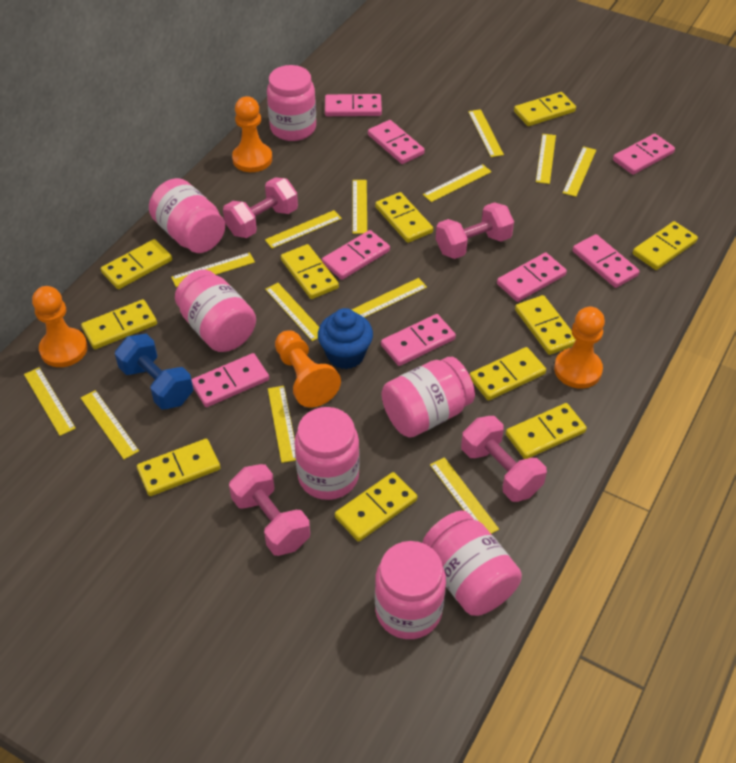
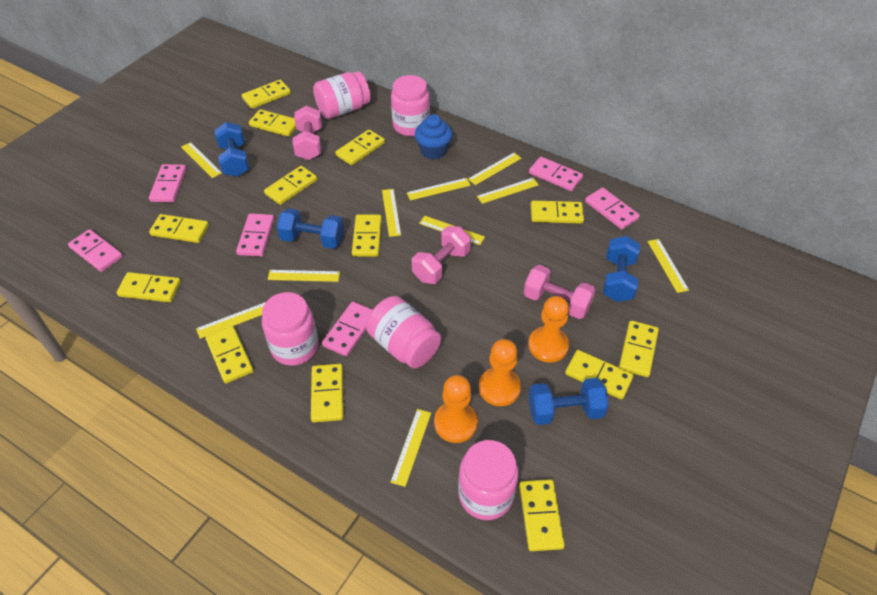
blue dumbbell: [115,334,193,410] = 1 -> [215,122,249,177] [277,208,344,249] [529,378,609,425] [603,236,640,302] = 4
orange pawn: [32,286,88,367] [232,96,272,172] [275,330,341,407] [554,307,605,389] = 4 -> [434,375,478,443] [479,339,521,406] [528,296,569,363] = 3
pink domino: [191,353,269,407] [322,230,390,280] [325,94,382,116] [368,120,425,164] [381,314,456,366] [497,253,567,302] [573,234,640,288] [613,134,675,175] = 8 -> [68,229,123,272] [149,164,186,202] [236,213,274,257] [322,302,372,357] [529,157,583,191] [585,188,640,230] = 6
pink dumbbell: [223,177,298,238] [229,464,310,556] [436,202,514,259] [461,416,547,502] = 4 -> [293,106,322,160] [412,226,471,284] [524,265,596,319] = 3
pink jar: [149,178,225,253] [175,270,256,352] [267,65,316,141] [294,407,360,500] [375,541,446,639] [382,357,475,437] [422,511,522,616] = 7 -> [262,292,319,366] [313,71,371,119] [366,296,441,369] [391,75,430,136] [458,440,519,520] = 5
yellow domino: [81,299,157,349] [101,239,172,289] [137,439,220,496] [281,244,339,299] [335,472,417,542] [375,192,433,243] [470,347,546,401] [506,403,587,459] [514,92,576,126] [515,295,576,355] [633,221,698,270] = 11 -> [117,272,181,302] [149,214,209,243] [206,326,254,384] [242,80,291,109] [249,109,296,137] [264,166,317,205] [311,364,344,422] [335,130,385,166] [352,215,382,257] [519,479,565,551] [531,201,584,224] [565,350,634,400] [619,320,659,377] = 13
yellow ruler: [24,367,76,436] [81,390,139,459] [171,252,255,287] [265,210,342,249] [265,283,319,341] [268,386,296,463] [352,278,427,318] [353,180,367,234] [423,164,492,202] [430,457,499,534] [468,109,504,157] [536,134,556,184] [563,146,596,197] = 13 -> [181,142,222,178] [196,302,266,339] [268,270,340,282] [382,189,401,237] [391,409,431,487] [407,178,471,201] [419,216,485,245] [468,153,522,185] [477,178,539,204] [647,239,689,293] = 10

